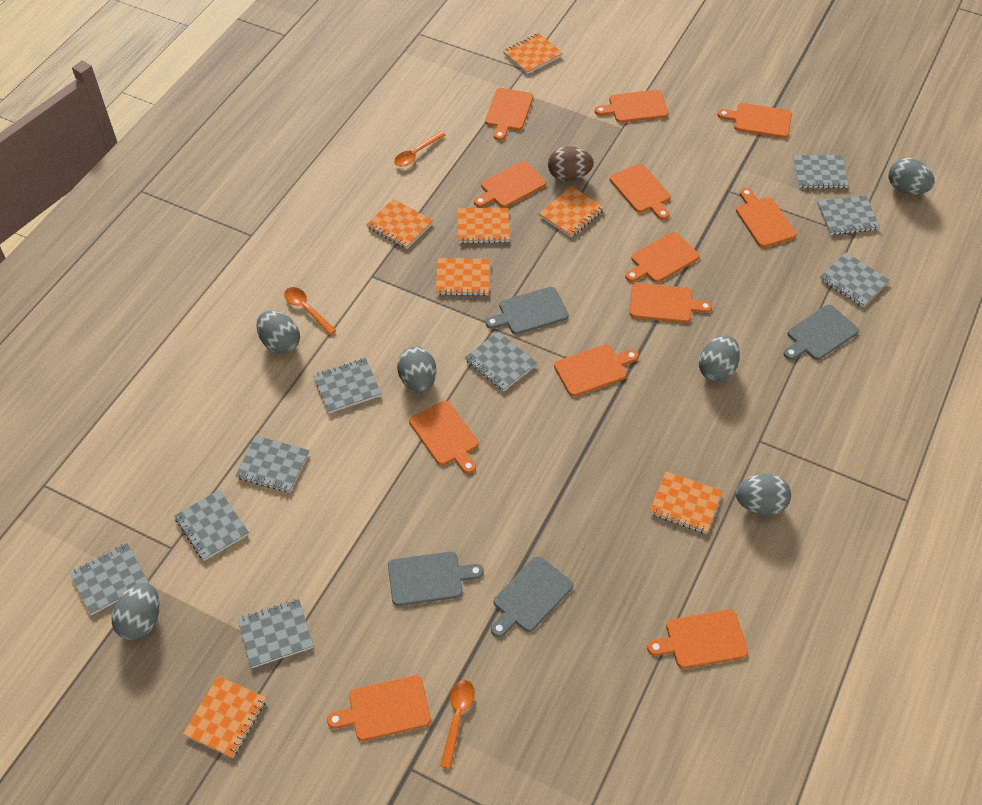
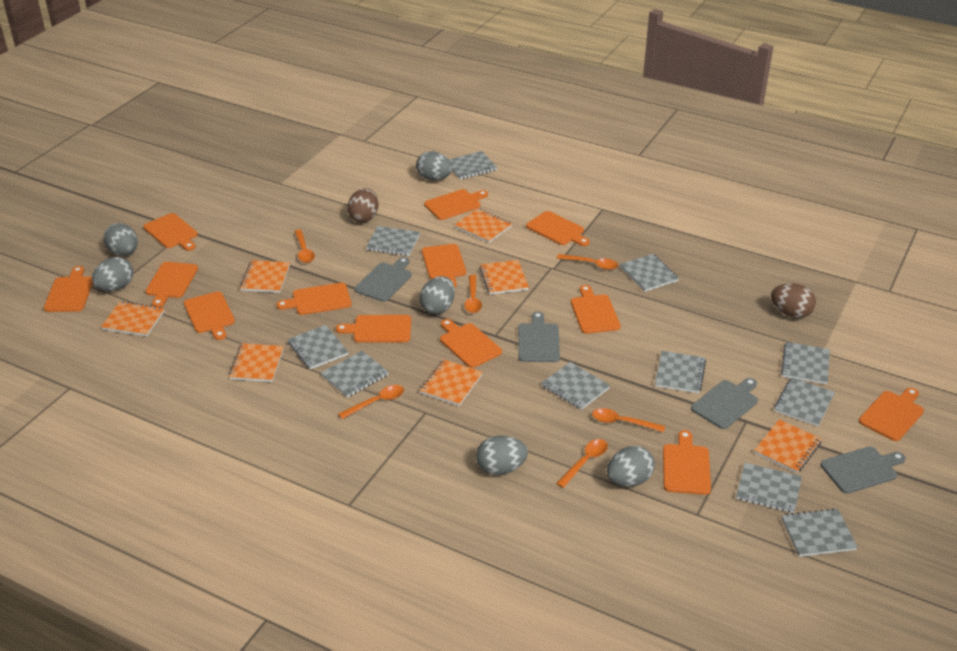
brown egg: [548,146,594,181] = 1 -> [347,188,379,223] [771,283,816,318] = 2
grey notebook: [70,543,149,615] [174,490,249,561] [235,435,309,493] [238,599,313,668] [313,358,382,413] [465,331,537,391] [793,155,849,188] [817,195,880,235] [820,252,890,307] = 9 -> [288,325,348,369] [321,351,389,398] [366,226,420,256] [449,151,497,179] [542,362,610,410] [620,254,679,292] [655,351,706,393] [736,463,802,513] [774,377,835,426] [781,342,830,384] [782,508,857,557] = 11
orange cutting board: [327,675,431,741] [409,401,478,474] [474,161,546,207] [485,88,533,141] [554,344,639,397] [595,90,669,123] [610,164,671,220] [625,232,700,283] [630,283,712,323] [647,609,748,669] [717,103,792,138] [736,188,796,248] = 12 -> [44,266,93,312] [143,213,198,251] [146,262,198,307] [184,292,235,340] [276,283,352,315] [336,315,411,343] [422,244,466,288] [424,189,488,220] [440,319,502,368] [526,211,590,246] [571,285,621,334] [663,430,711,495] [859,388,924,441] = 13
orange spoon: [284,287,336,335] [394,131,446,167] [440,680,475,769] = 3 -> [295,229,315,263] [338,385,404,419] [464,275,482,313] [556,439,608,488] [557,254,618,270] [592,408,665,432] = 6

